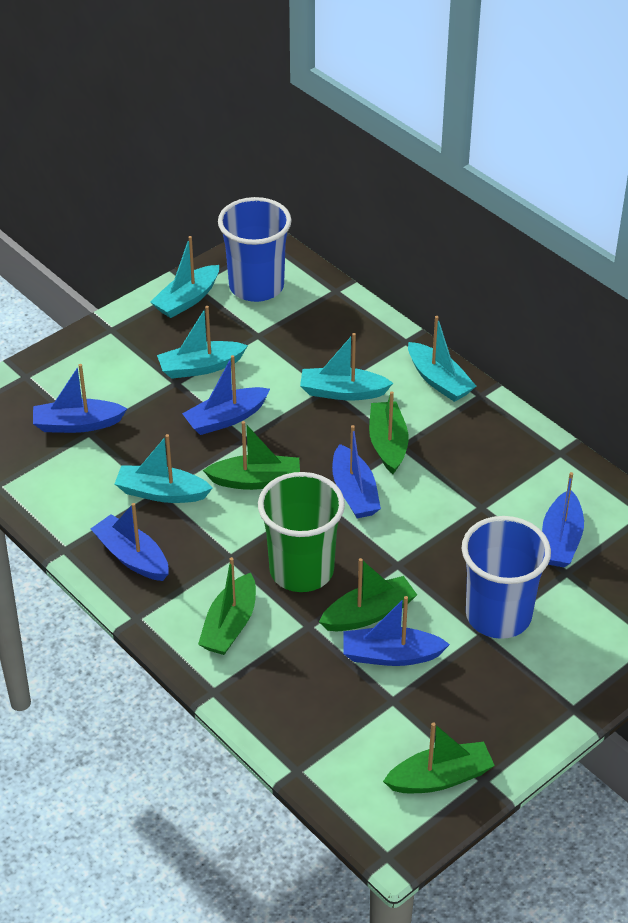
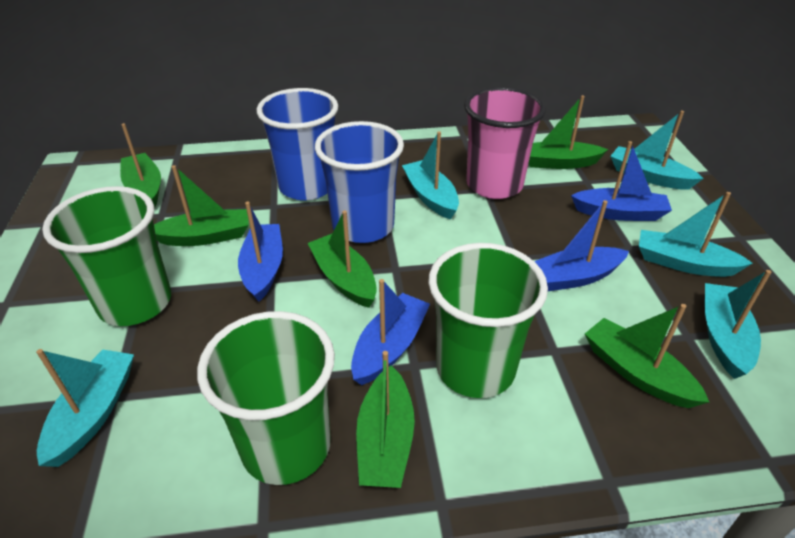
blue boat: [33,364,127,433] [91,503,169,581] [182,355,270,435] [332,425,381,519] [343,596,450,666] [542,472,584,567] = 6 -> [238,202,283,302] [351,279,430,385] [534,200,629,291] [571,141,672,221] = 4
green boat: [198,557,256,655] [203,421,300,490] [319,558,417,631] [369,391,409,474] [383,722,495,793] = 5 -> [120,123,161,208] [154,165,249,246] [307,210,377,308] [356,351,415,488] [528,95,608,169] [585,304,709,408] = 6
green cup: [258,472,345,592] = 1 -> [42,186,171,326] [197,311,335,485] [428,243,548,398] = 3
pink cup: none = 0 -> [464,87,546,199] = 1

